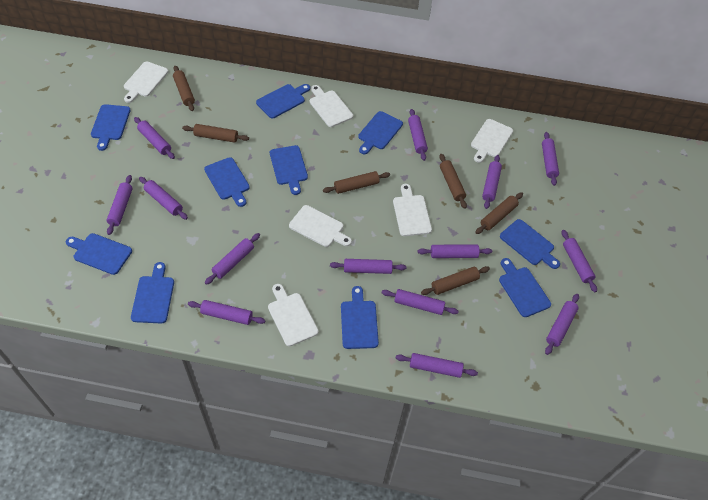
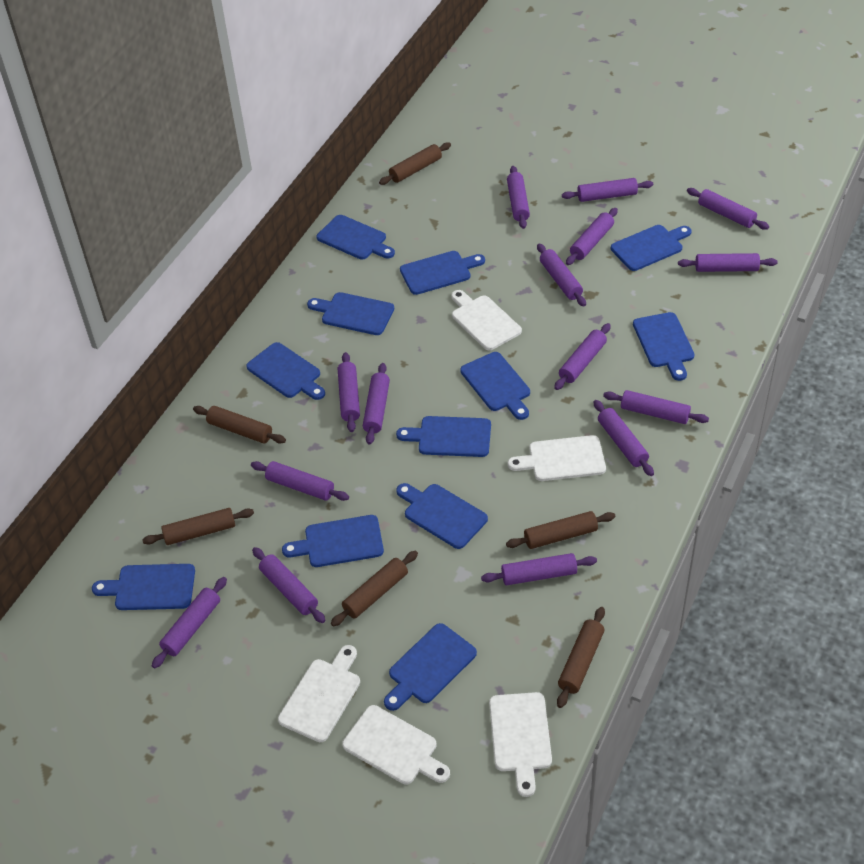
blue cutting board: [66,233,132,275] [91,104,130,151] [131,262,174,324] [204,157,250,207] [256,84,310,118] [270,145,308,195] [341,286,379,349] [358,111,403,154] [499,258,551,317] [500,219,560,269] = 10 -> [92,564,195,610] [246,342,325,400] [282,515,384,567] [307,292,394,335] [316,215,395,259] [384,623,477,711] [396,416,491,457] [396,483,488,549] [400,251,485,295] [460,352,530,420] [611,225,691,271] [633,312,694,381] = 12
purple rolling pin: [106,175,133,235] [134,117,175,159] [139,177,188,220] [188,300,265,325] [205,233,260,285] [330,259,406,274] [382,289,459,315] [396,353,478,378] [408,109,428,161] [417,245,492,258] [482,155,502,209] [542,132,559,186] [545,294,579,355] [562,230,597,292] = 14 -> [152,577,227,668] [251,461,349,501] [252,547,326,623] [338,352,360,432] [363,363,390,445] [481,553,597,585] [507,166,530,229] [537,243,586,307] [554,323,611,390] [562,178,653,202] [566,208,618,265] [594,400,654,476] [603,390,709,424] [678,253,778,272] [687,188,769,230] = 15
white cutting board: [124,61,168,103] [268,284,319,346] [289,205,352,247] [310,85,353,127] [393,184,432,236] [471,119,513,163] = 6 -> [278,645,360,742] [342,705,450,784] [451,290,522,350] [489,692,552,797] [508,435,606,481] = 5

